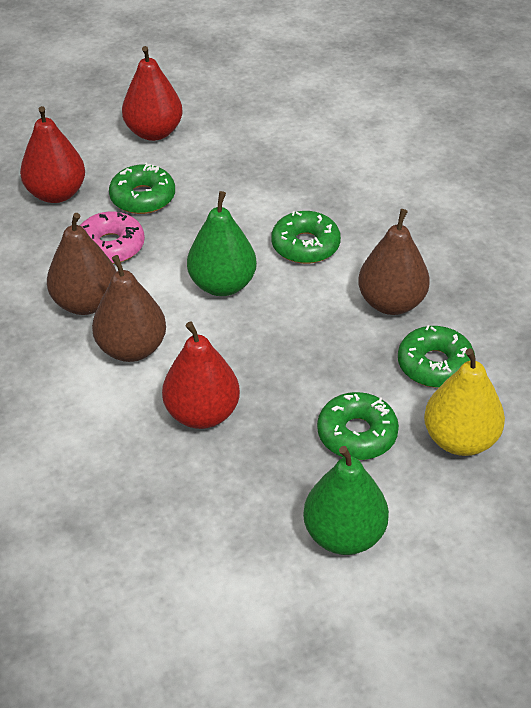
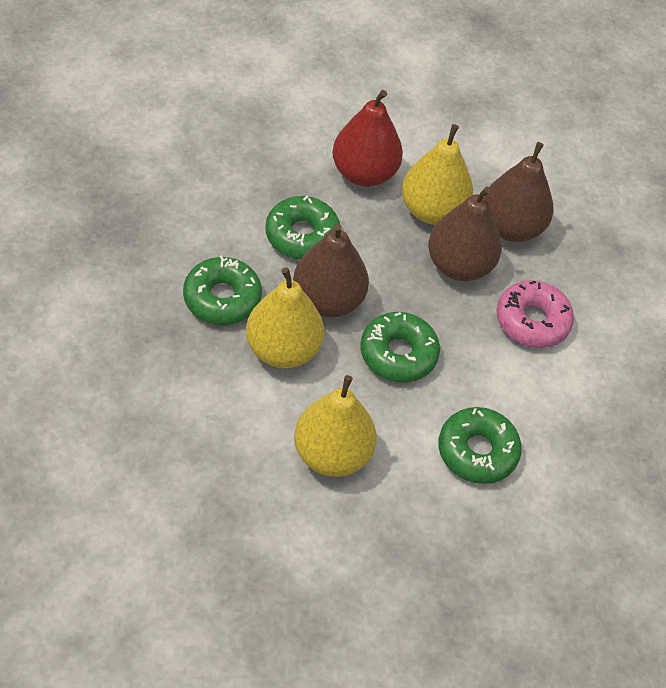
green pear: [187,191,257,296] [303,446,389,555] = 2 -> none = 0
red pear: [20,106,85,203] [122,46,183,141] [162,321,240,429] = 3 -> [332,90,403,187] = 1
yellow pear: [424,348,505,456] = 1 -> [246,268,324,368] [294,375,377,477] [402,124,473,225] = 3

